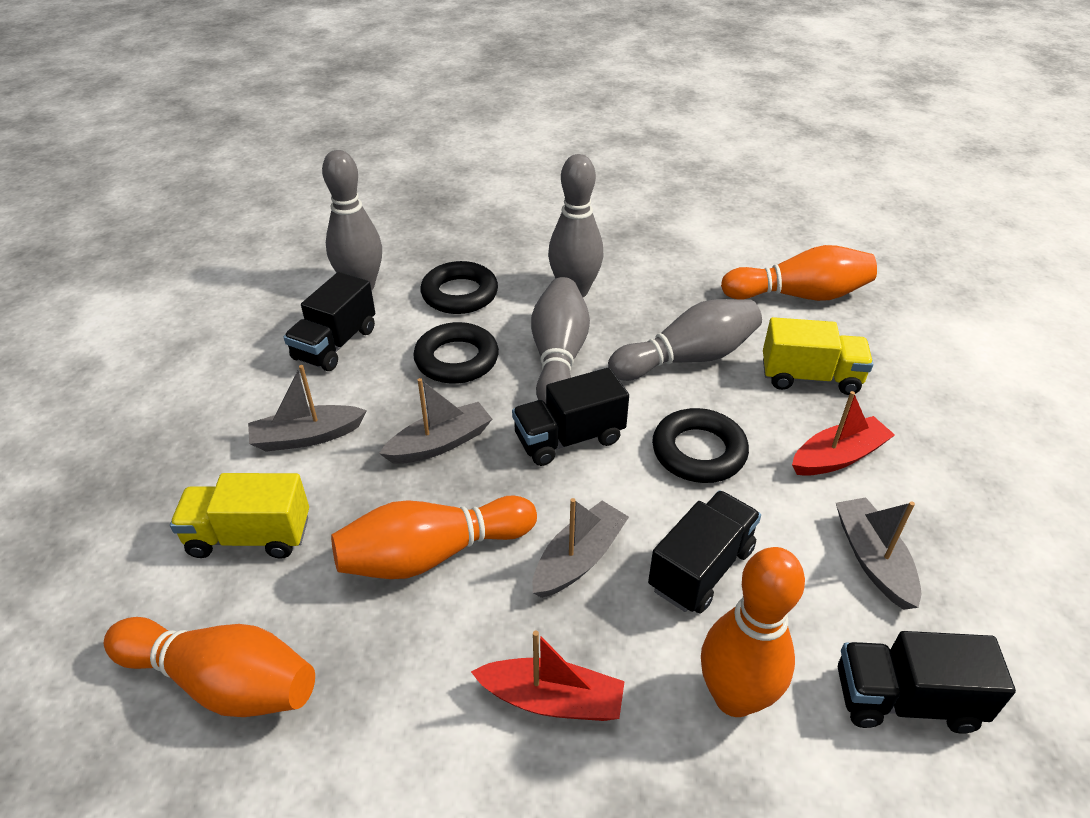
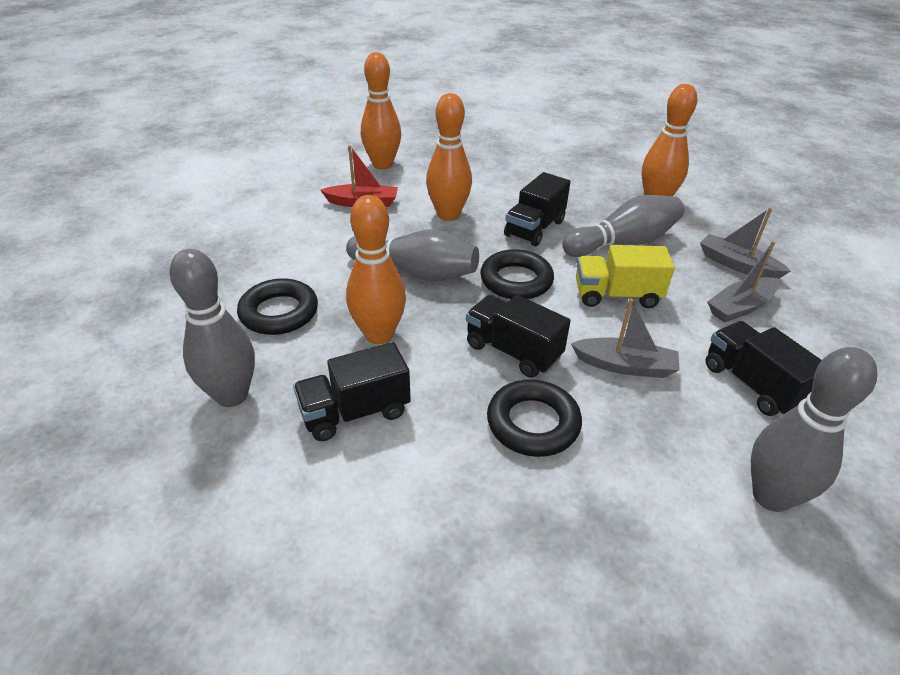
grey boat: [248,365,367,452] [379,378,492,464] [533,498,629,598] [836,497,921,610] = 4 -> [571,298,680,378] [700,208,791,278] [707,241,780,323] = 3
red boat: [471,630,625,721] [792,391,895,476] = 2 -> [320,145,398,207] = 1
yellow truck: [170,473,309,559] [763,317,873,395] = 2 -> [576,245,675,308] = 1

